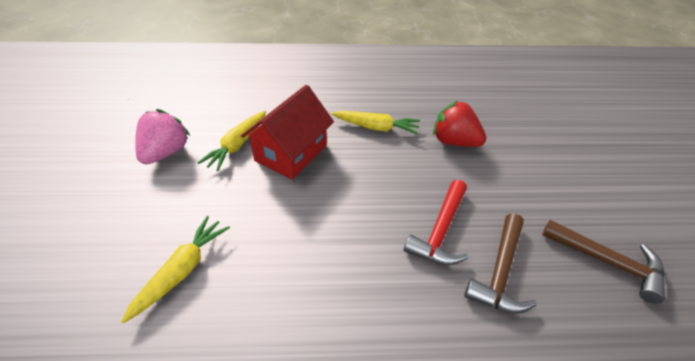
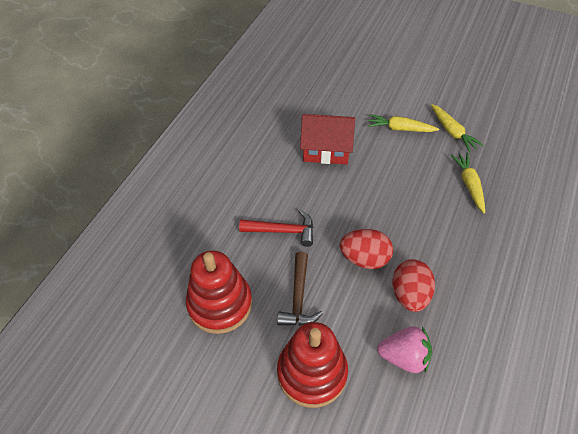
brown hammer: [464,213,537,314] [542,220,665,304] = 2 -> [277,252,323,326] = 1
red egg: none = 0 -> [340,229,393,269] [392,259,435,312] = 2
red stacking toy: none = 0 -> [186,250,252,334] [277,322,348,408] = 2
red strawberry: [433,101,486,147] = 1 -> none = 0

